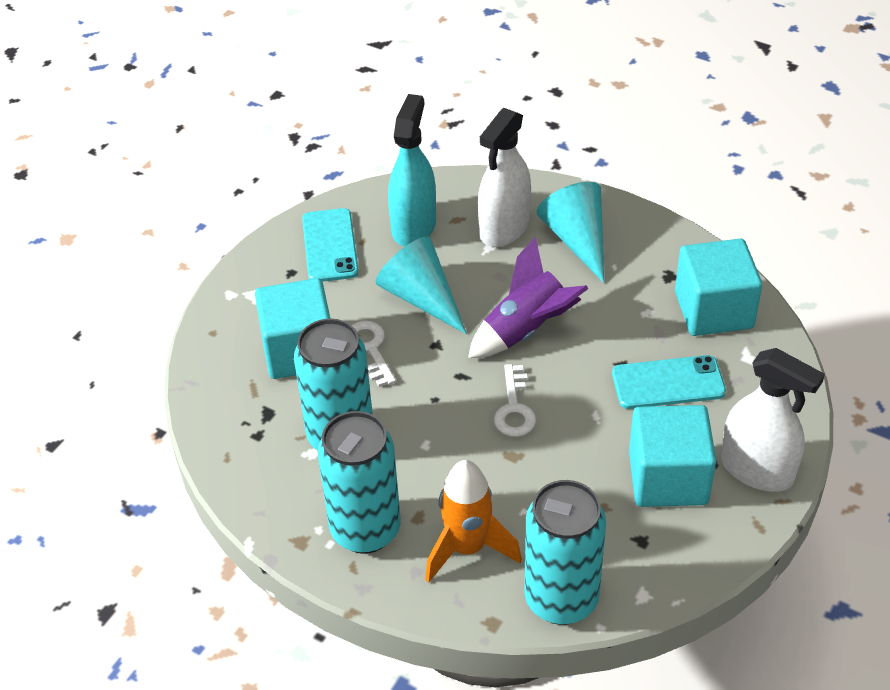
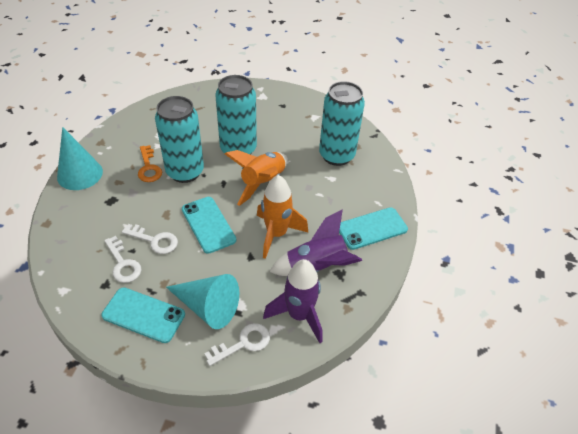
orange key: none = 0 -> [138,145,162,182] = 1
orange rocket: [425,460,522,583] = 1 -> [225,150,288,206] [257,175,308,259] = 2
purple rocket: [468,236,589,358] = 1 -> [263,259,322,343] [269,209,362,276] = 2
turquoise cube: [255,278,330,379] [629,405,716,507] [675,239,762,336] = 3 -> none = 0
turquoise phone: [302,208,359,282] [612,355,726,409] = 2 -> [101,287,185,343] [182,197,236,254] [339,207,408,250] = 3
turquoise spray bottle: [388,94,436,247] = 1 -> none = 0
white key: [352,321,396,387] [494,364,536,437] = 2 -> [104,236,141,283] [122,224,178,254] [204,323,270,366] = 3
white spray bottle: [478,108,531,247] [721,348,825,492] = 2 -> none = 0

